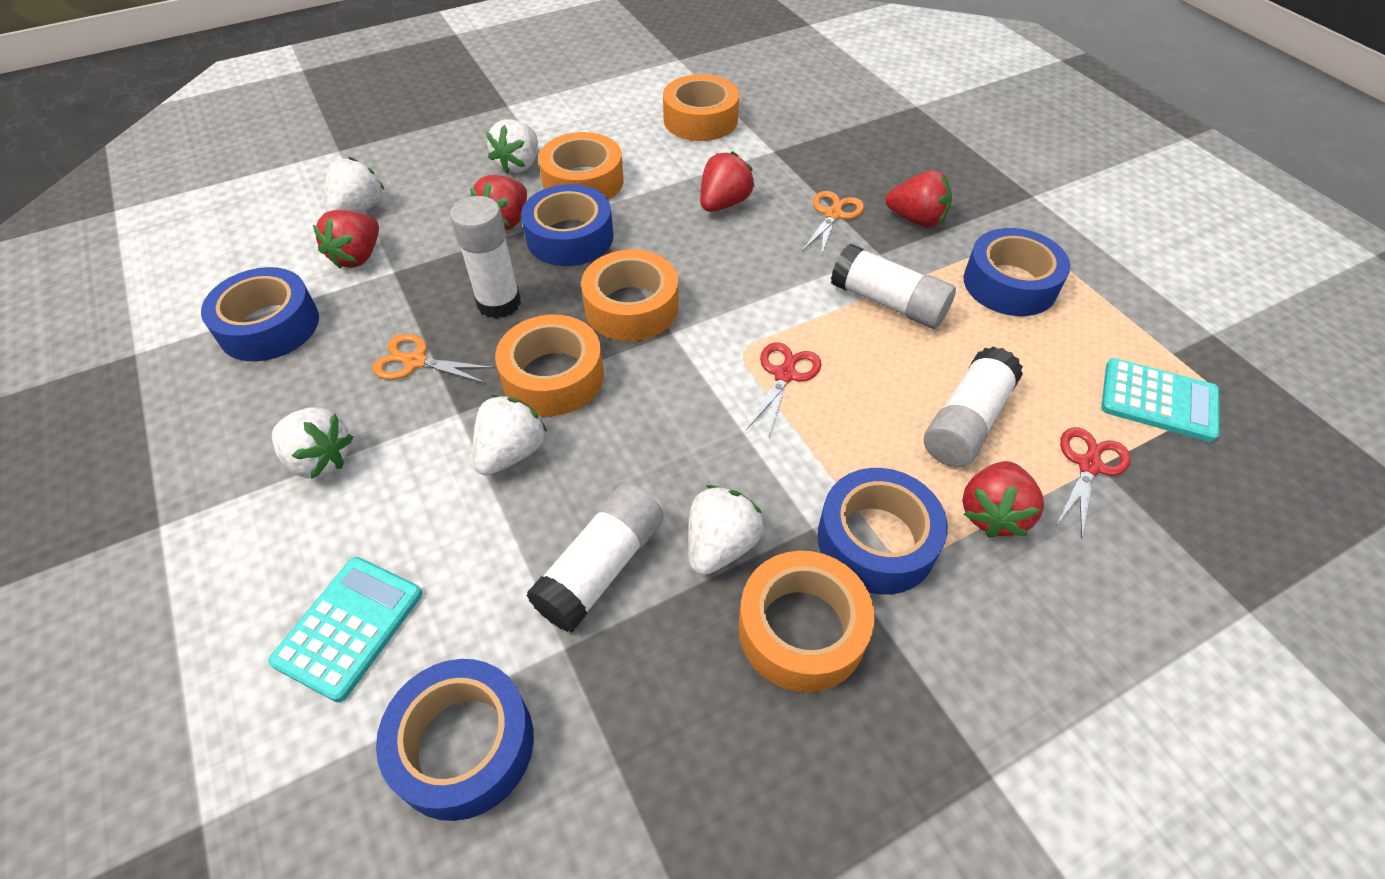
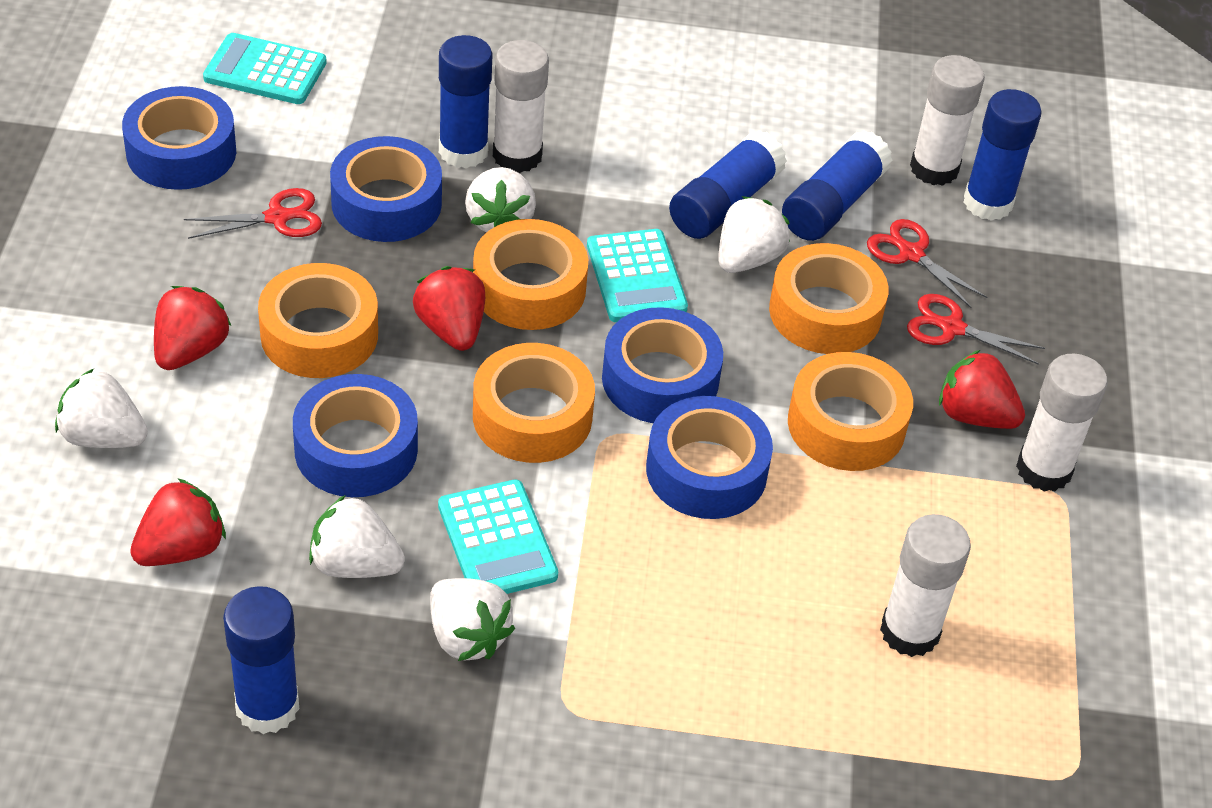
blue glue stick: none = 0 -> [223,586,299,734] [439,35,492,168] [669,130,787,239] [782,130,892,241] [963,89,1041,221] = 5
orange scissors: [373,334,495,384] [802,191,864,256] = 2 -> none = 0
red scissors: [746,342,821,437] [1056,427,1131,539] = 2 -> [184,188,322,239] [867,219,987,308] [907,294,1045,365] = 3
red strawberry: [313,210,379,269] [470,175,527,230] [700,151,755,212] [886,170,952,227] [962,461,1044,538] = 5 -> [130,478,226,566] [154,286,231,370] [413,266,485,351] [939,350,1025,429] = 4
turquoise calculator: [268,557,422,702] [1101,358,1220,442] = 2 -> [203,33,327,104] [438,479,558,594] [587,229,688,322] = 3

